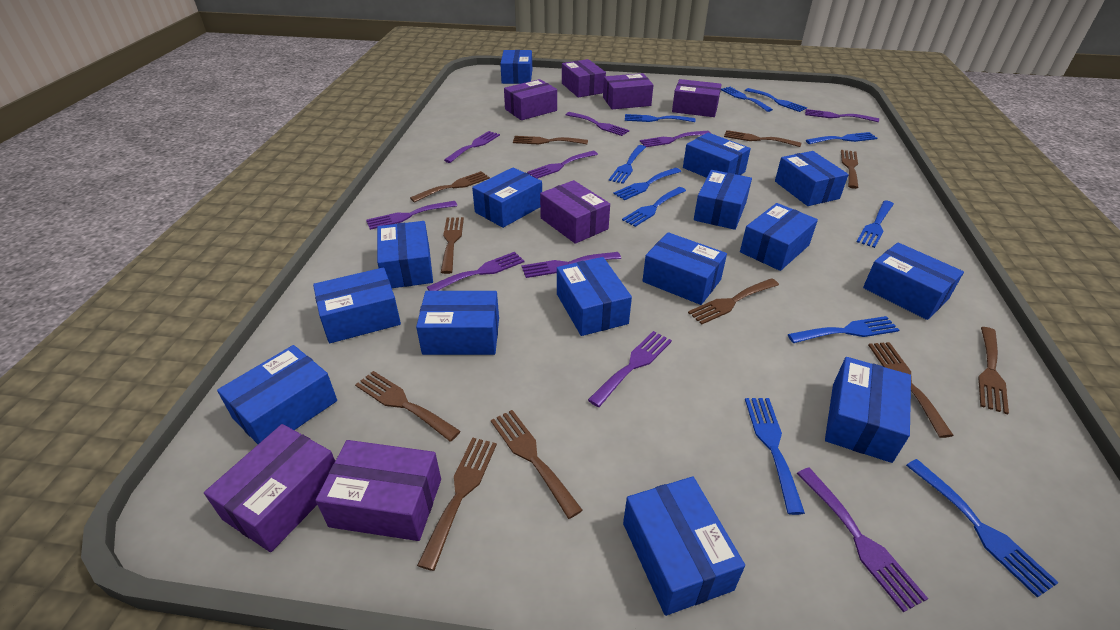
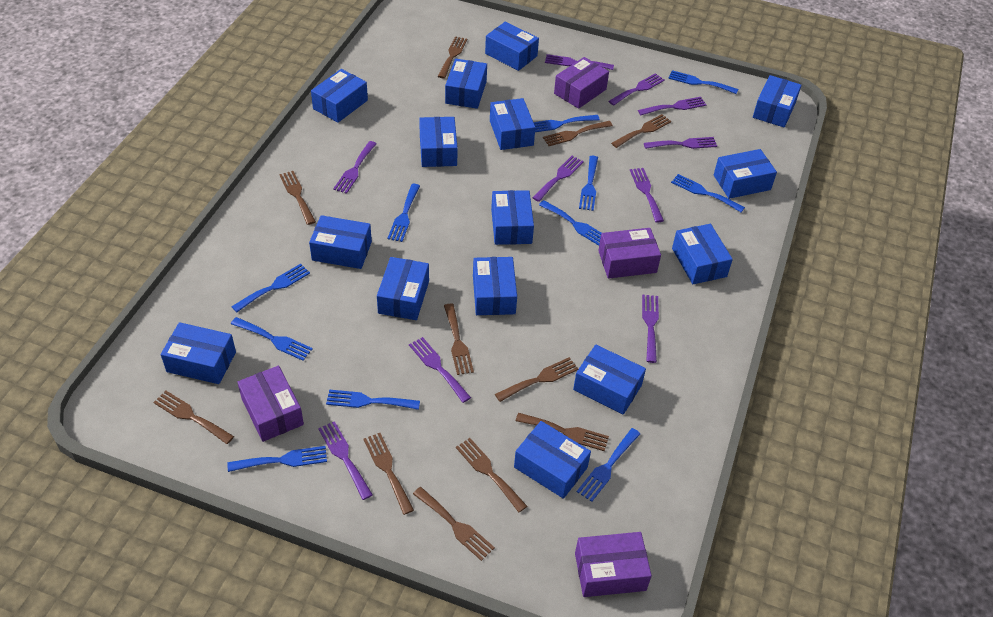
purple box: [204,424,335,552] [316,440,441,541] [504,79,557,120] [540,180,610,244] [562,59,606,97] [603,73,653,109] [672,79,722,117] = 7 -> [237,366,304,442] [554,57,609,109] [575,532,652,597] [598,228,661,279] = 4

